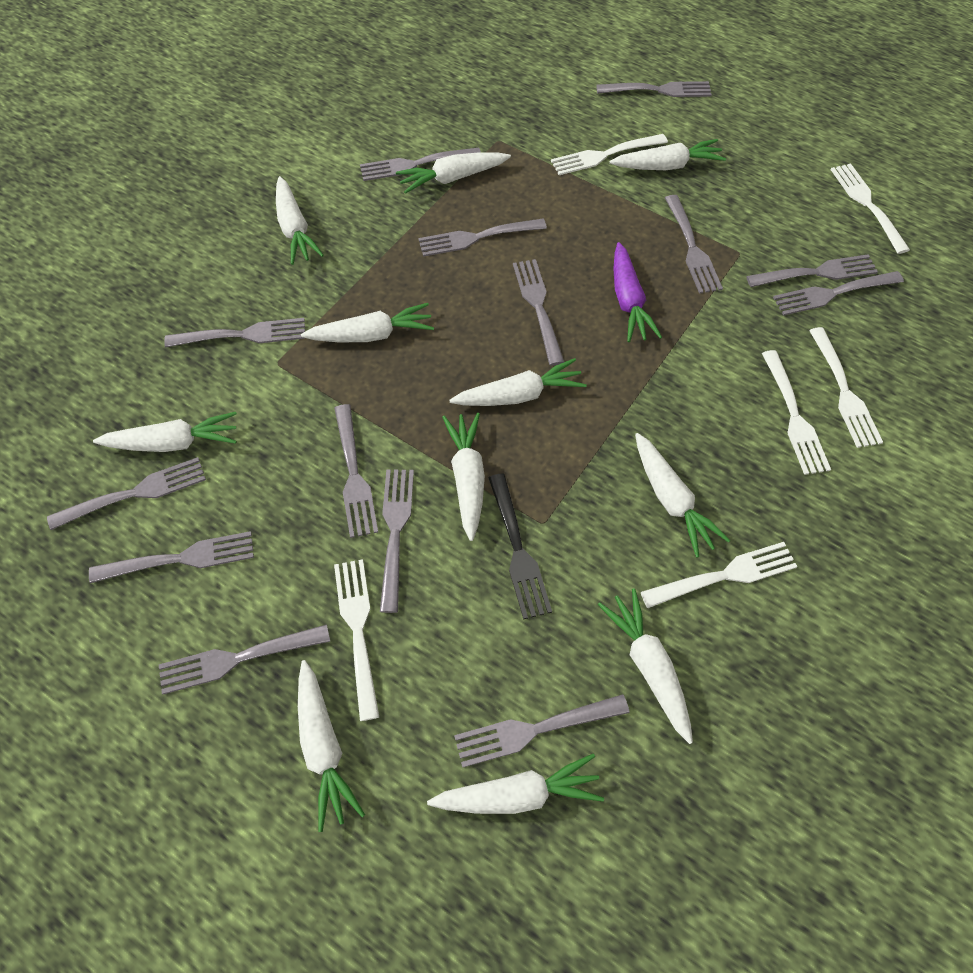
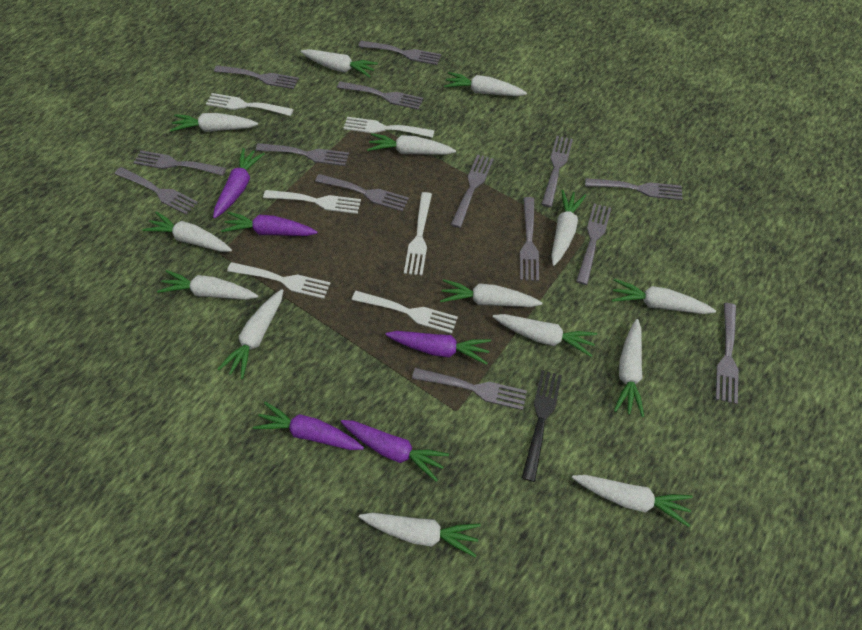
purple carrot: [613,242,662,342] = 1 -> [213,148,265,219] [221,212,318,236] [253,402,364,450] [341,420,449,482] [385,331,491,365] = 5
white carrot: [93,412,237,452] [276,176,324,265] [298,660,365,832] [301,303,434,342] [396,152,511,194] [427,754,604,814] [442,413,485,541] [449,358,587,406] [598,588,693,744] [610,139,726,170] [635,433,730,558] = 11 -> [142,212,232,252] [157,270,258,300] [170,113,258,132] [218,289,283,379] [301,49,378,77] [359,513,481,557] [367,133,456,155] [440,279,543,307] [444,72,527,96] [493,314,597,357] [551,190,586,266] [572,475,693,527] [611,279,716,314] [614,319,644,417] = 14

